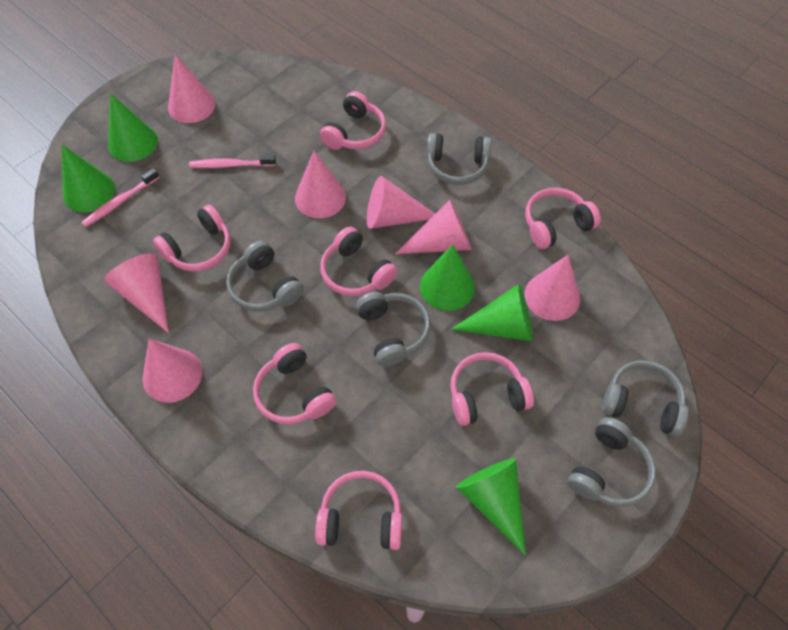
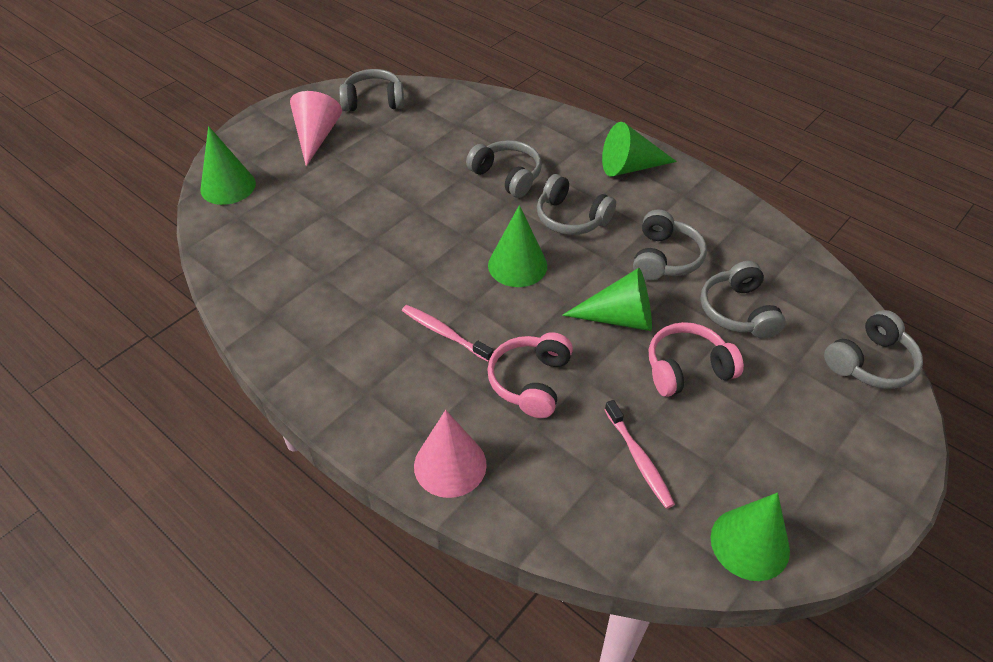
grey headphones: [226,240,304,311] [356,292,431,367] [427,133,491,185] [567,417,656,507] [602,360,689,437] = 5 -> [339,69,404,111] [466,140,542,198] [537,174,616,235] [633,209,707,280] [700,261,786,339] [824,310,923,389] = 6
pink cone: [104,253,169,333] [143,339,202,403] [168,55,215,123] [295,151,346,218] [367,176,435,229] [395,200,472,254] [525,255,580,321] = 7 -> [290,91,342,166] [414,410,487,498] = 2
pink headphones: [153,205,231,272] [253,343,336,424] [315,471,402,550] [320,91,386,150] [320,226,398,296] [450,352,534,426] [525,188,601,249] = 7 -> [487,332,573,418] [649,322,744,397] = 2

